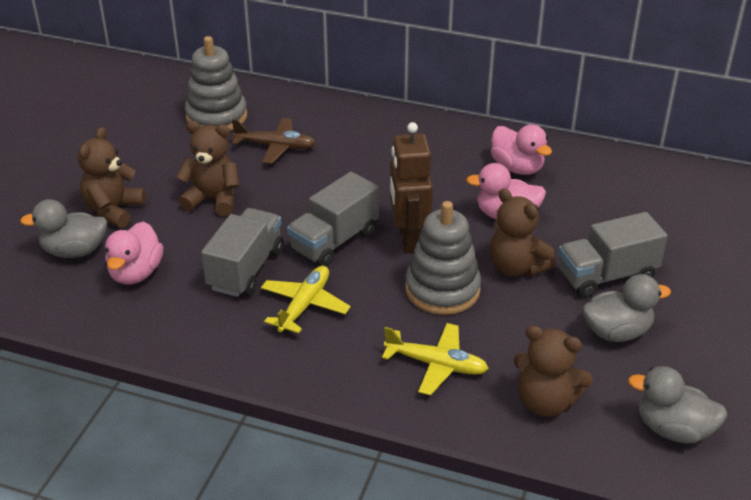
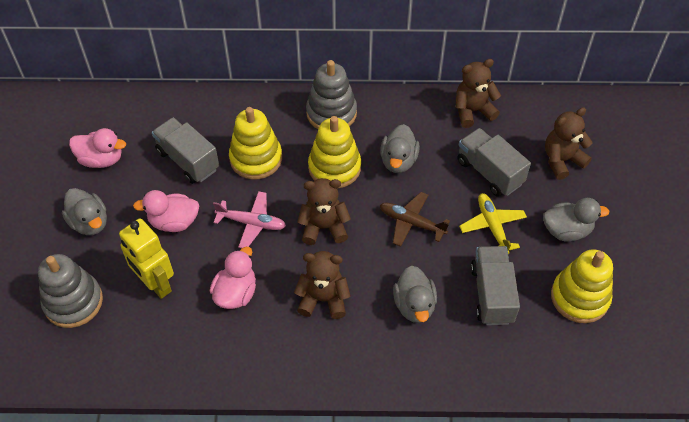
brown robot: [390,122,433,253] = 1 -> none = 0
grey duck: [20,199,108,258] [582,274,671,342] [628,366,728,443] = 3 -> [62,188,107,235] [380,124,420,173] [393,266,437,323] [543,198,609,242] = 4
pink plane: none = 0 -> [213,191,286,248] = 1
yellow plane: [261,266,350,333] [382,323,489,396] = 2 -> [459,193,527,254] = 1
yellow robot: none = 0 -> [119,218,174,299] = 1
yellow stacking toy: none = 0 -> [229,107,282,180] [308,116,361,189] [551,249,613,323] = 3

